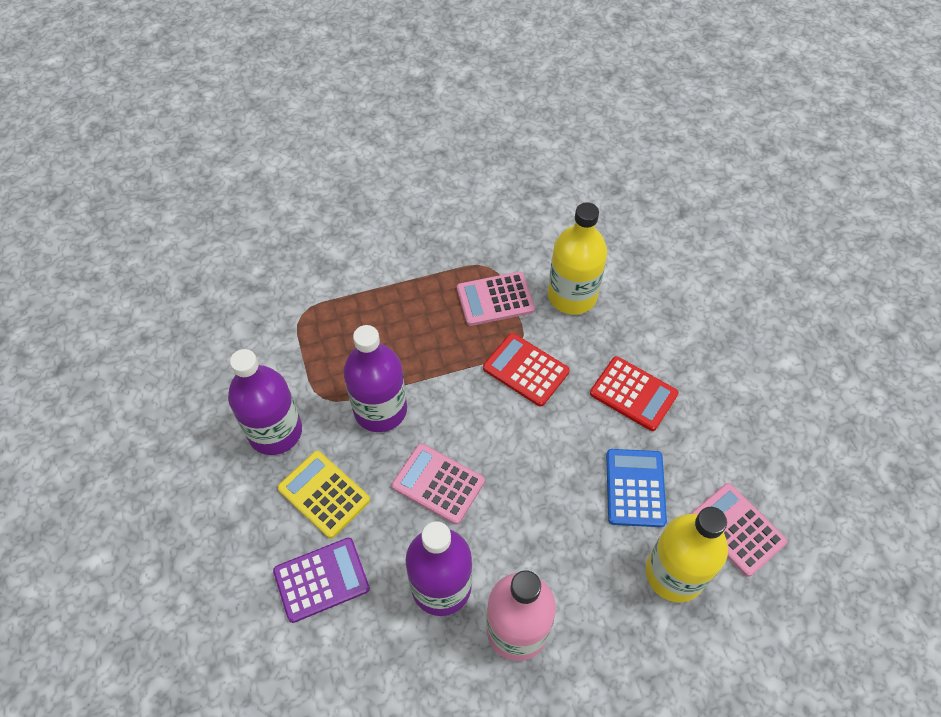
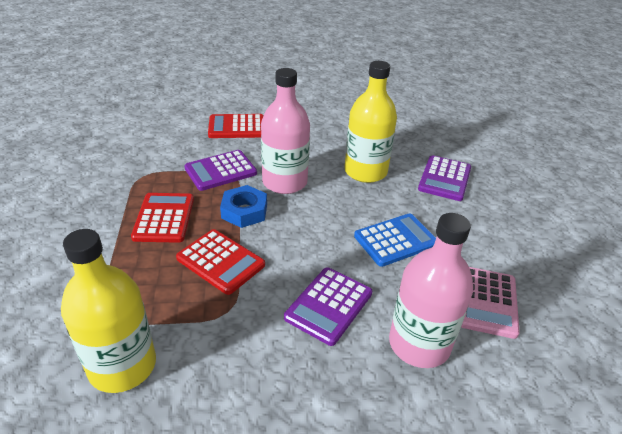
blue nut: none = 0 -> [220,185,267,228] = 1
pink bottle: [486,570,556,661] = 1 -> [261,68,310,194] [389,213,473,368] = 2
pink calculator: [392,443,485,525] [457,272,535,326] [691,483,787,577] = 3 -> [461,267,520,339] = 1
purple bottle: [228,349,302,455] [343,325,407,432] [406,521,472,616] = 3 -> none = 0
purple calculator: [273,538,370,623] = 1 -> [184,150,257,191] [284,267,372,346] [418,155,471,201] = 3
red calculator: [483,333,570,407] [590,356,679,431] = 2 -> [131,193,194,243] [176,229,265,295] [208,114,264,138] = 3
yellow calculator: [277,451,370,539] = 1 -> none = 0

